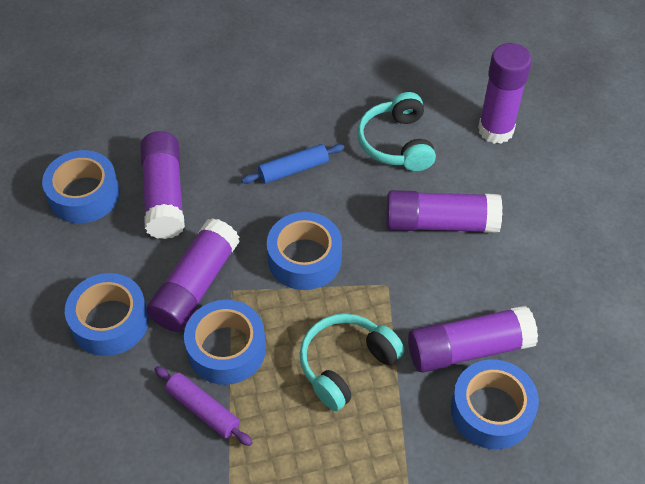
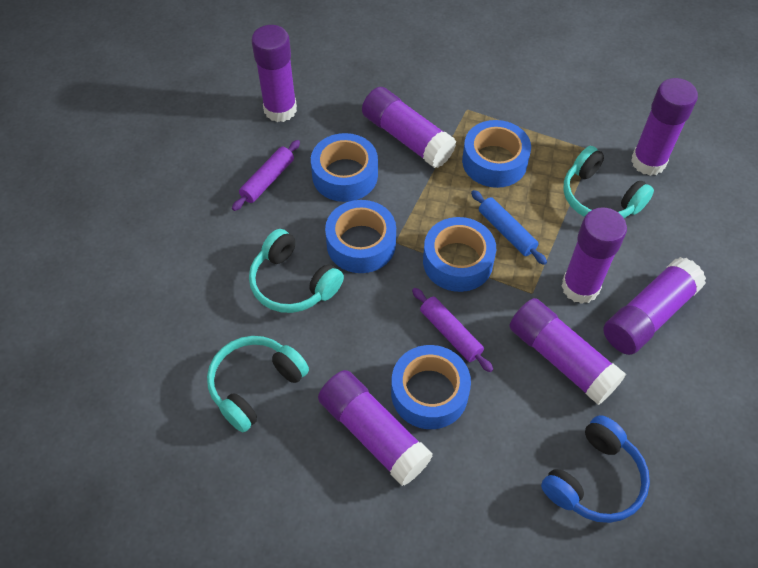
blue headphones: none = 0 -> [541,415,650,523] = 1
purple glue stick: [140,131,185,239] [147,218,240,332] [386,190,503,233] [408,305,538,373] [478,43,532,144] = 5 -> [251,25,297,122] [318,370,433,486] [362,87,456,168] [509,298,626,405] [561,207,627,304] [603,257,706,355] [631,78,698,176] = 7
purple rolling pin: [154,366,253,446] = 1 -> [232,140,300,211] [412,288,493,372] = 2
turquoise headphones: [300,314,404,411] [358,92,436,171] = 2 -> [207,336,309,432] [249,229,344,313] [563,146,654,218] = 3

